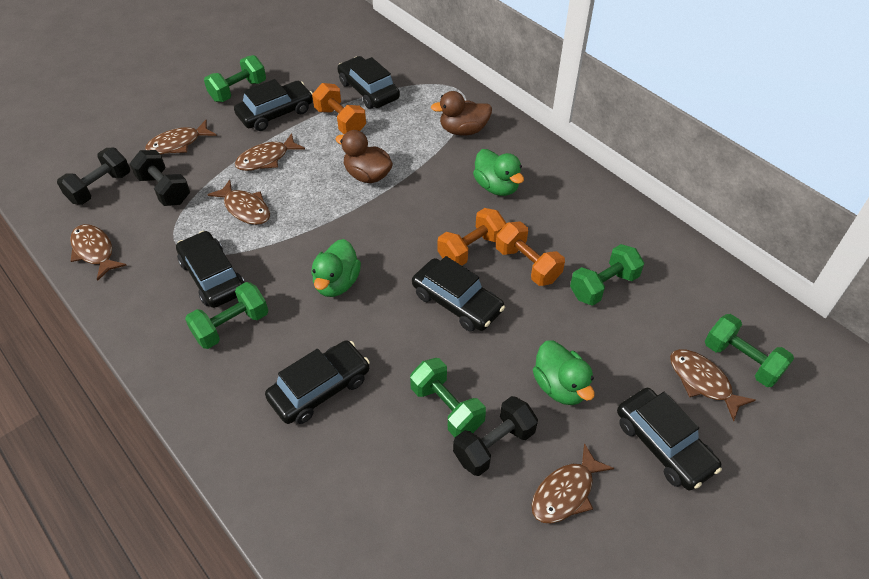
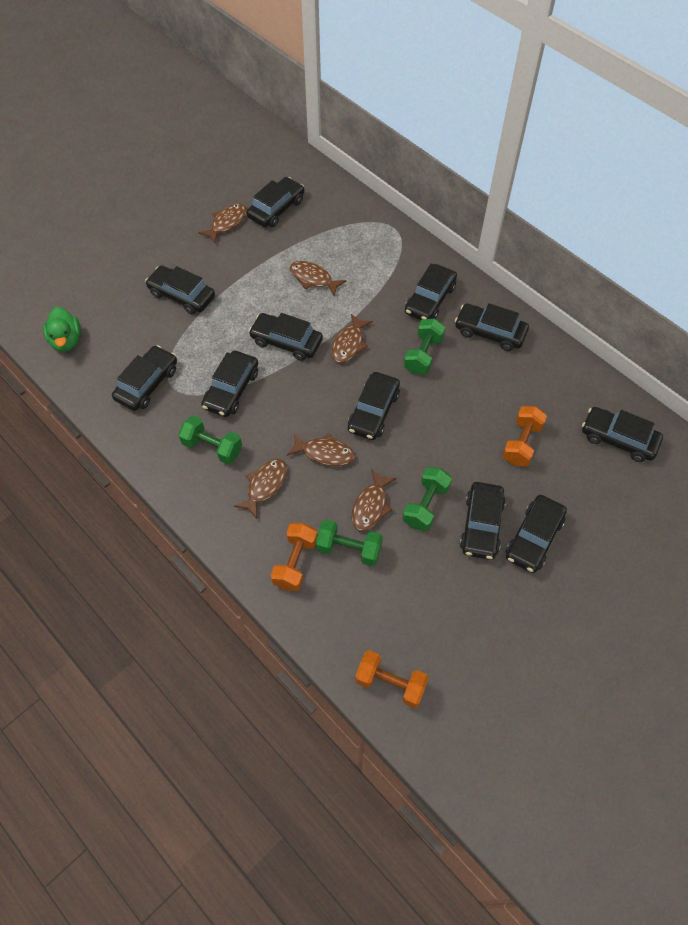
black car: [176,231,245,308] [234,79,313,131] [265,340,370,424] [337,56,400,109] [412,256,505,332] [617,388,722,490] = 6 -> [112,345,177,411] [145,265,215,314] [201,351,258,417] [247,177,304,227] [249,313,323,361] [348,372,400,440] [405,264,457,320] [455,303,529,351] [460,482,506,560] [506,495,567,573] [582,407,663,462] = 11
black dumbbell: [57,148,130,205] [130,150,190,206] [453,396,538,476] = 3 -> none = 0
brown duck: [336,130,393,183] [431,91,492,136] = 2 -> none = 0
green duck: [311,239,361,297] [473,149,524,196] [533,341,595,405] = 3 -> [43,307,81,352] = 1
green dumbbell: [185,282,268,349] [204,55,266,102] [410,358,486,437] [570,244,644,306] [705,314,794,387] = 5 -> [178,416,242,464] [316,519,383,566] [403,467,452,531] [404,318,445,374] = 4

